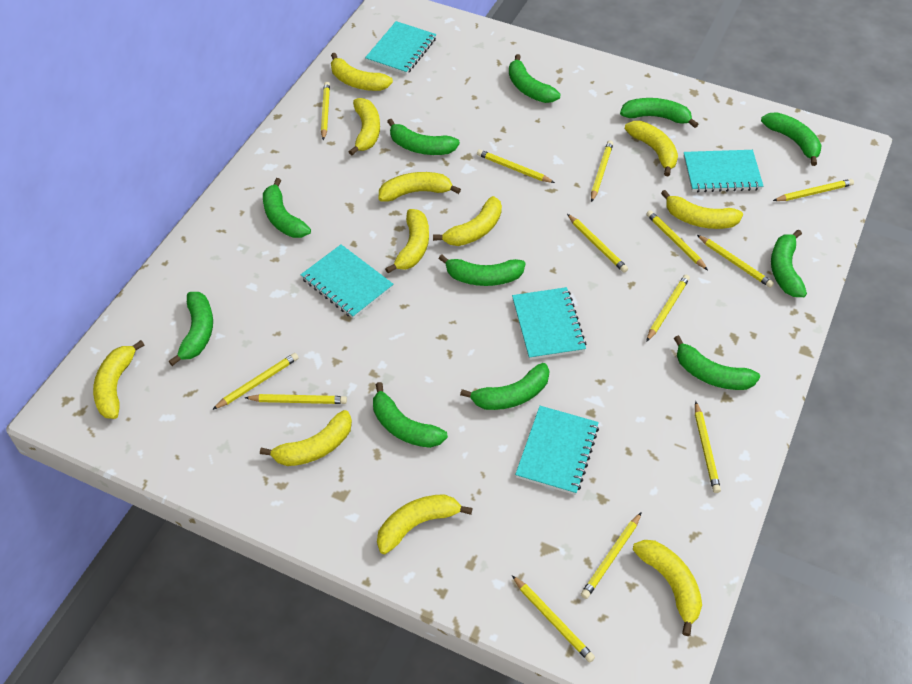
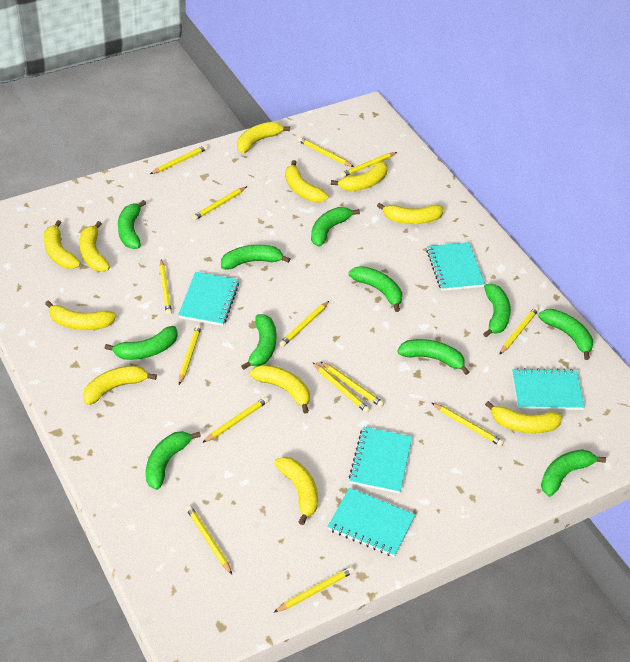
yellow pencil: [212,353,299,410] [245,394,347,404] [321,82,330,141] [477,149,555,183] [512,575,595,663] [567,214,628,273] [581,512,642,599] [591,140,613,202] [646,210,708,270] [646,275,690,342] [695,401,721,493] [697,235,774,288] [773,179,854,201] = 13 -> [150,145,208,174] [159,259,172,315] [179,324,201,385] [186,505,232,574] [192,186,247,221] [202,397,269,443] [273,567,354,613] [279,301,329,347] [298,137,354,167] [313,363,370,413] [321,362,384,407] [340,152,397,178] [432,403,504,446] [499,307,539,355] = 14

